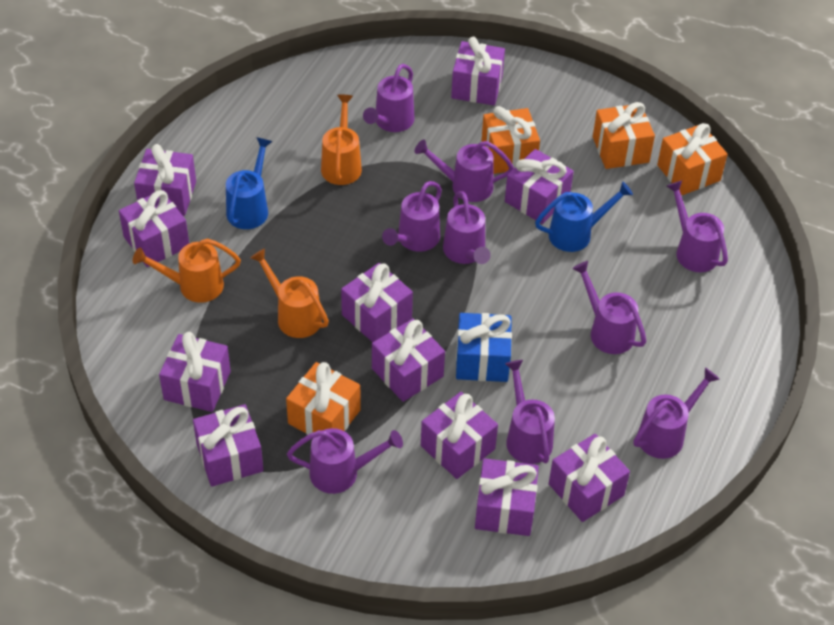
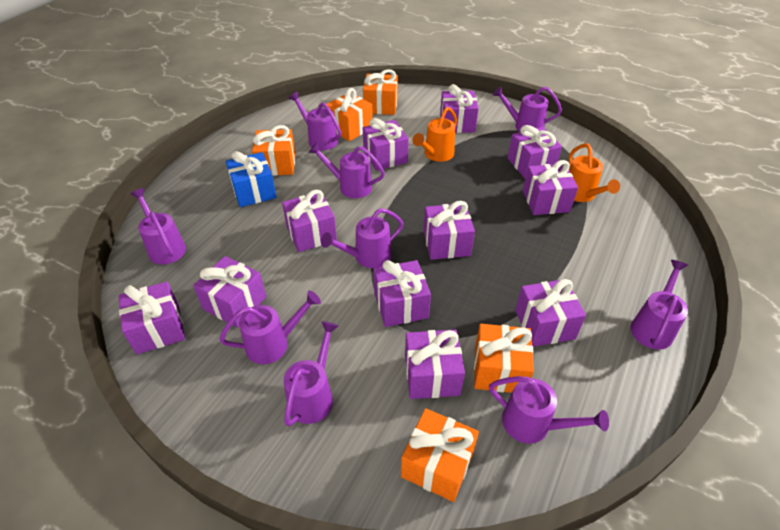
blue watering can: [226,137,273,229] [535,181,633,252] = 2 -> none = 0
orange gift: [286,362,361,435] [481,106,540,174] [593,102,655,169] [657,123,728,195] = 4 -> [252,125,295,176] [327,88,373,141] [363,69,398,115] [401,408,479,502] [474,324,534,393] = 5
orange watering can: [133,239,241,303] [250,248,329,338] [321,95,362,185] = 3 -> [412,107,457,162] [569,143,620,202] = 2

